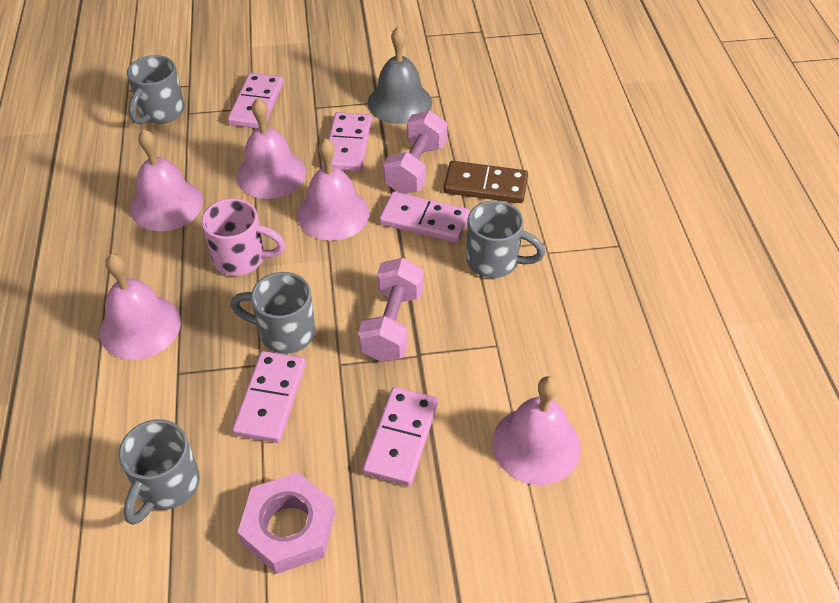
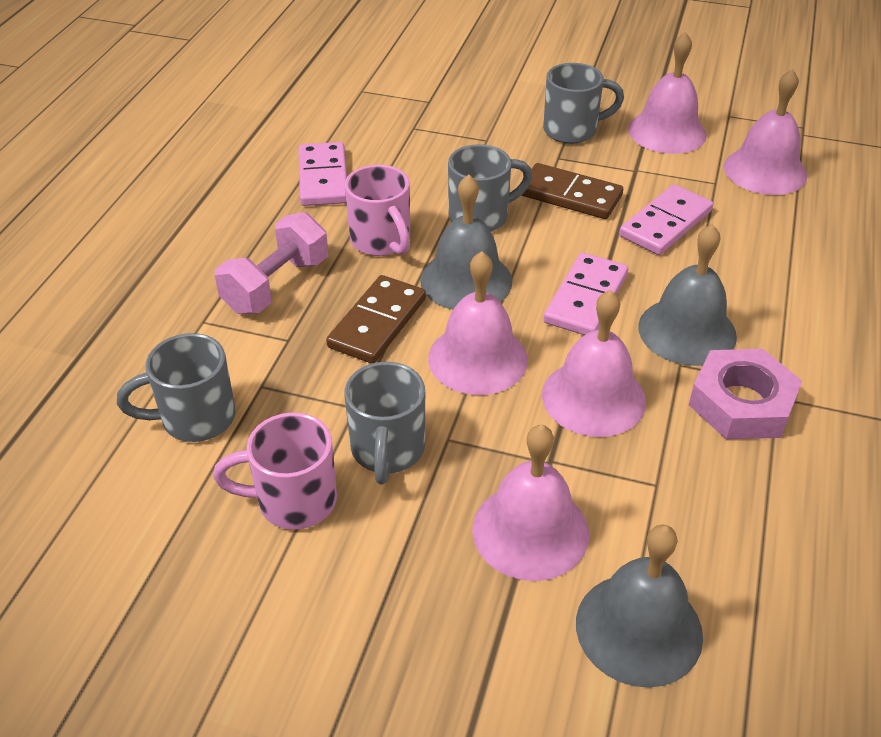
brown domino: [444,161,528,203] = 1 -> [326,275,426,364] [521,163,623,219] = 2
grey bell: [368,26,432,124] = 1 -> [420,174,512,310] [576,525,703,688] [638,224,737,366] = 3
pink domino: [228,73,284,128] [232,351,306,443] [323,112,372,171] [363,387,438,486] [379,192,469,243] = 5 -> [299,142,347,206] [543,253,629,335] [619,184,713,255] = 3
pink dumbbell: [358,258,424,362] [383,110,447,194] = 2 -> [215,212,328,314] = 1
pink mug: [201,198,285,276] = 1 -> [213,412,337,530] [345,165,410,256] = 2

